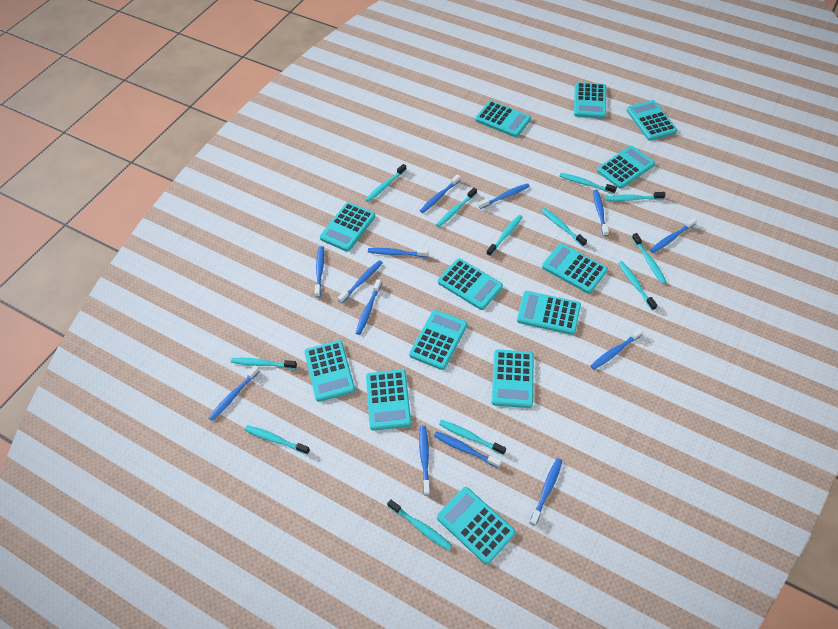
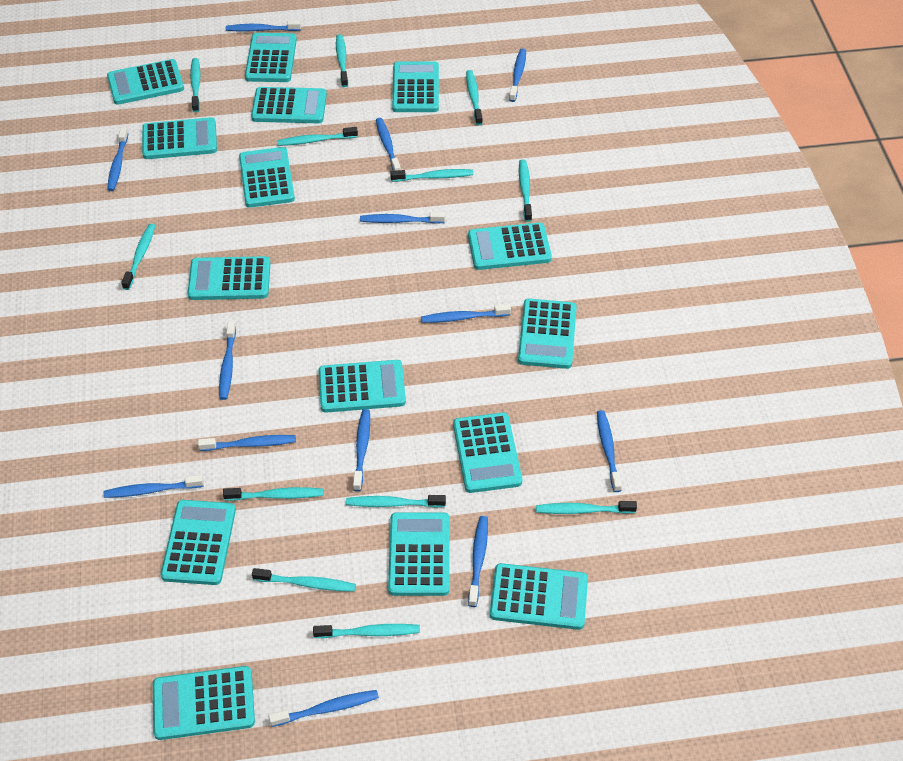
turquoise calculator: [304,340,355,402] [320,202,375,252] [366,369,411,431] [409,310,467,370] [437,487,516,565] [438,258,503,310] [475,101,531,137] [492,350,534,408] [517,291,581,335] [542,243,608,294] [574,82,606,119] [597,146,655,189] [626,100,677,141] = 13 -> [107,59,184,105] [142,117,217,159] [153,666,255,740] [161,500,236,585] [188,256,271,300] [239,147,295,208] [245,33,297,82] [251,87,327,123] [319,360,406,413] [388,512,450,596] [392,61,439,112] [453,412,522,493] [468,222,552,270] [490,563,588,630] [518,299,577,369] = 15

